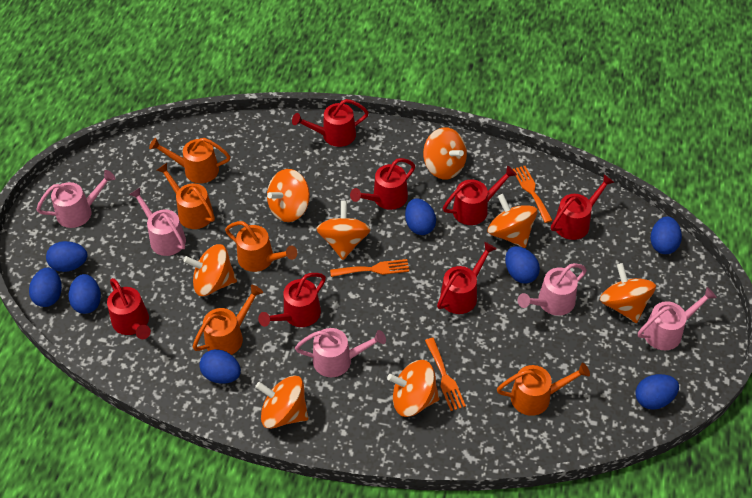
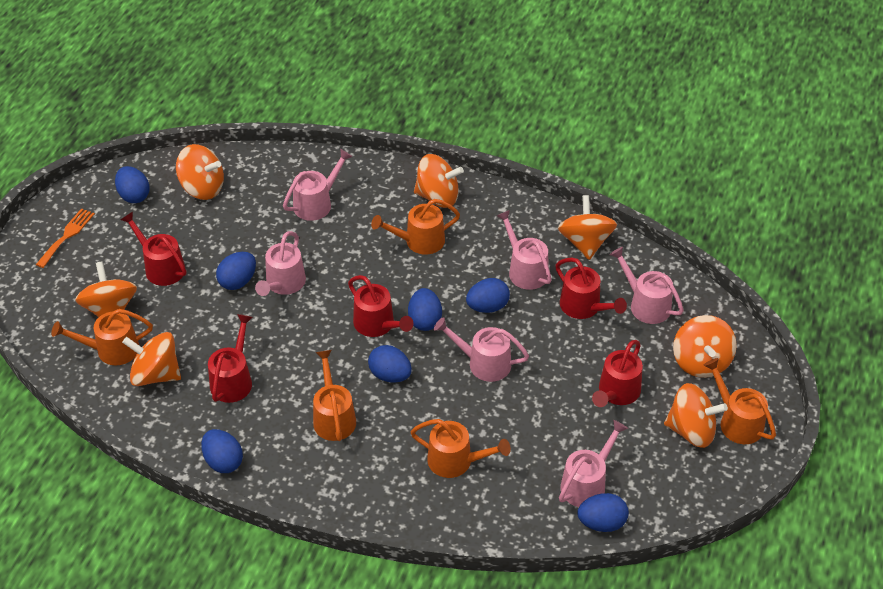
blue egg: [29,267,62,307] [46,241,87,272] [69,274,101,314] [199,349,241,384] [405,198,436,235] [505,246,540,284] [636,374,679,410] [650,217,682,254] = 8 -> [115,166,150,203] [201,429,243,473] [216,252,256,290] [368,345,412,383] [408,288,442,331] [466,278,510,313] [577,493,629,532] = 7
orange fork: [330,259,409,277] [425,338,466,411] [513,166,553,223] = 3 -> [36,208,95,268] = 1
orange spinning top: [184,244,237,296] [255,375,308,429] [267,169,310,222] [316,201,371,260] [387,360,440,417] [423,127,467,179] [488,194,537,248] [600,263,656,323] = 8 -> [75,261,137,317] [122,332,181,386] [176,144,224,200] [414,154,464,208] [558,195,617,260] [664,383,728,448] [673,315,737,378] = 7
pink watering can: [36,170,115,228] [129,188,186,256] [295,328,386,377] [518,263,587,316] [638,287,717,350] = 5 -> [255,231,306,296] [283,149,352,221] [434,317,529,382] [497,210,552,290] [559,420,628,507] [610,247,684,324] = 6
red watering can: [107,278,151,339] [258,273,326,327] [292,99,369,147] [350,158,415,210] [437,242,496,314] [443,166,517,225] [551,174,614,240] = 7 -> [121,212,186,286] [208,314,253,403] [348,275,413,337] [555,257,627,319] [592,340,643,407] = 5

